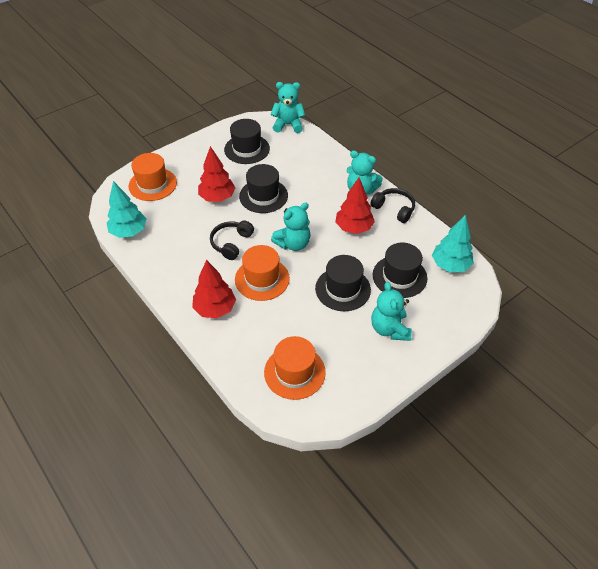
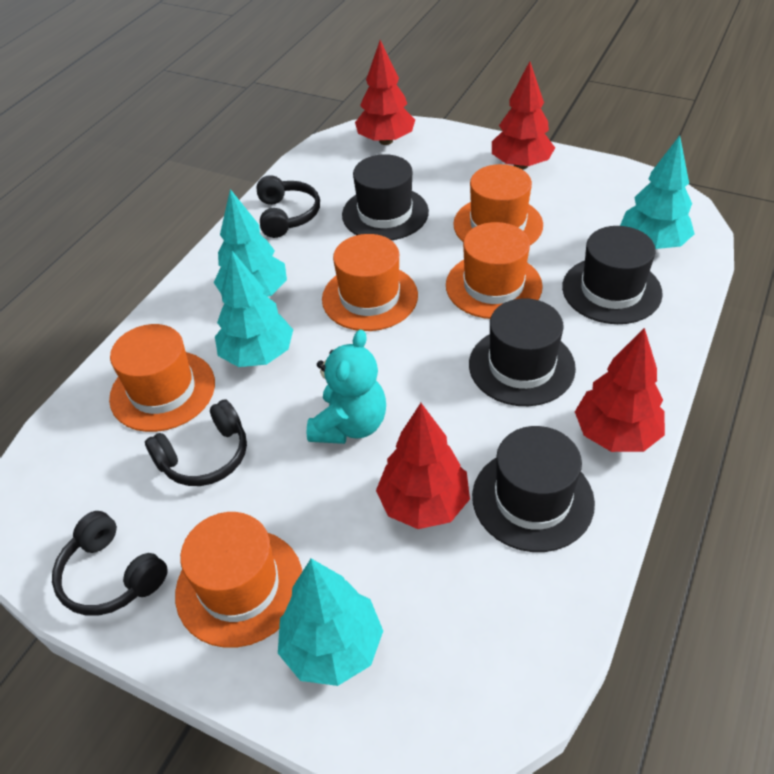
black headphones: [210,221,254,260] [370,188,415,223] = 2 -> [52,511,168,616] [145,399,247,486] [257,175,320,238] = 3
orange hat: [128,153,177,201] [235,245,290,301] [264,336,326,400] = 3 -> [109,324,215,432] [175,512,302,648] [322,234,418,331] [446,222,543,319] [453,164,543,245] = 5
red tree: [192,260,236,318] [198,146,235,202] [335,177,375,234] = 3 -> [355,40,415,145] [376,403,470,529] [492,61,555,169] [575,328,665,452] = 4
turquoise teddy bear: [271,82,305,133] [271,202,311,251] [347,150,383,195] [371,282,412,341] = 4 -> [307,330,386,444] = 1
turquoise tree: [107,181,147,238] [432,215,474,272] = 2 -> [214,189,287,297] [215,251,293,367] [278,559,383,686] [620,135,695,249] = 4

